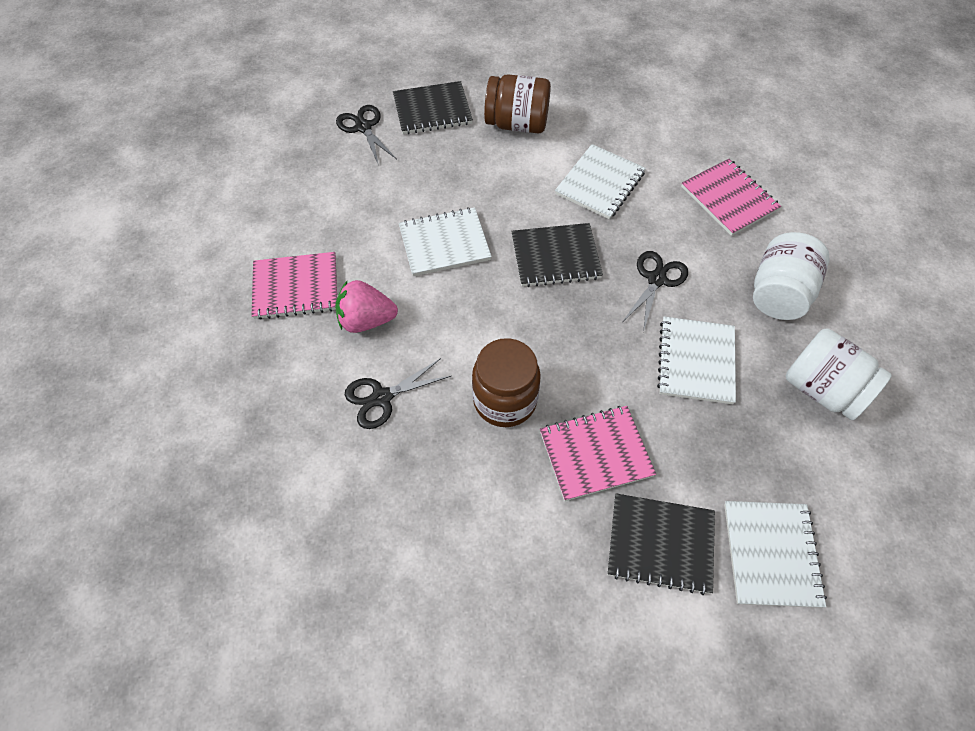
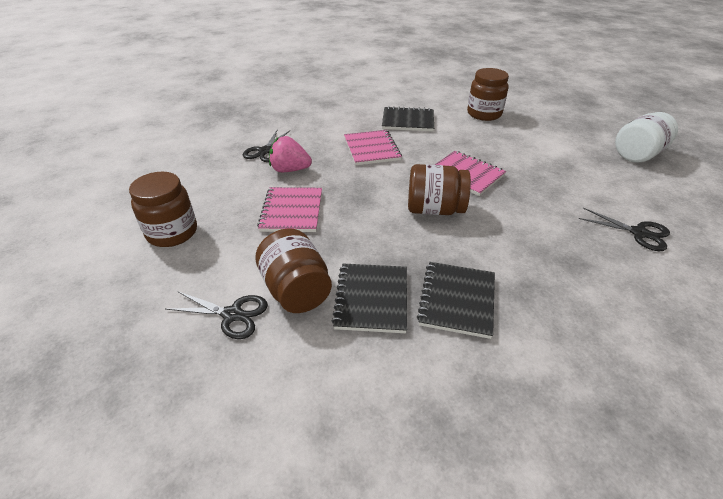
brown jar: [472,338,541,427] [484,74,551,133] = 2 -> [129,172,197,247] [255,228,332,313] [408,164,471,215] [467,68,509,121] = 4
white jar: [753,232,830,320] [786,328,892,420] = 2 -> [615,112,678,163] = 1
white notebook: [399,207,492,276] [555,144,646,219] [657,317,736,404] [724,501,827,608] = 4 -> none = 0

